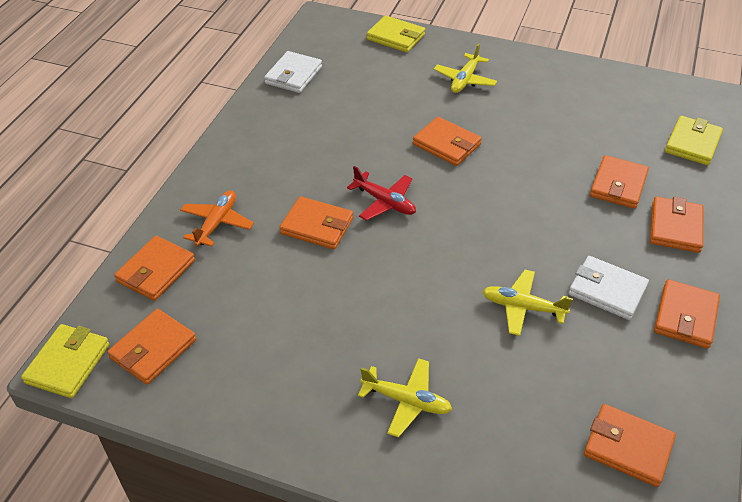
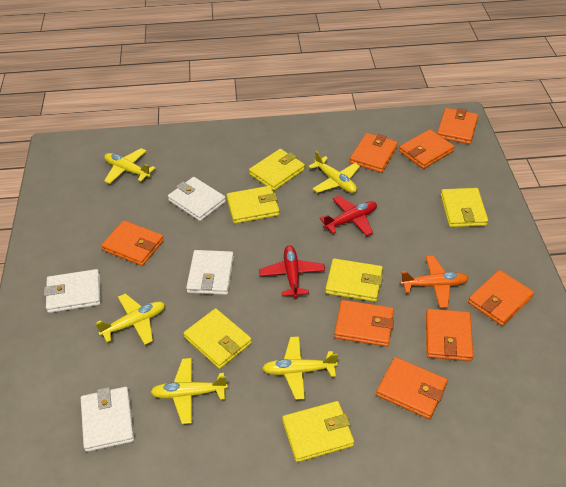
red plane: [347,166,416,221] = 1 -> [259,245,325,298] [319,196,377,236] = 2
white wallet: [264,51,322,93] [569,256,649,320] = 2 -> [44,269,101,313] [81,387,134,452] [168,177,226,221] [186,250,234,295] = 4
yellow plane: [358,358,452,438] [434,43,497,93] [482,270,573,336] = 3 -> [96,293,165,345] [104,148,155,184] [150,358,228,424] [262,336,338,400] [308,151,360,193] = 5
yellow wallet: [21,324,109,398] [367,15,425,52] [665,116,723,165] = 3 -> [184,308,252,369] [226,186,280,224] [249,149,305,191] [282,401,354,462] [325,258,383,302] [441,188,488,227] = 6

